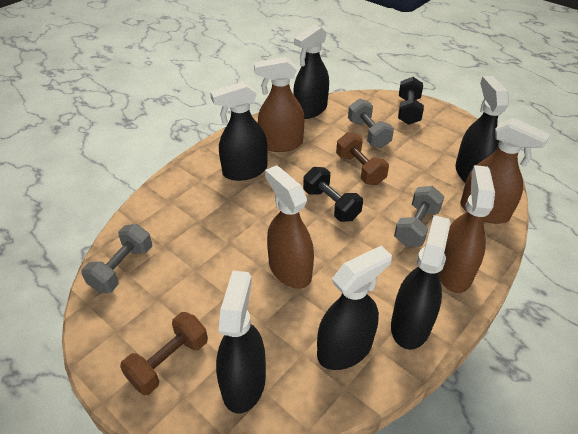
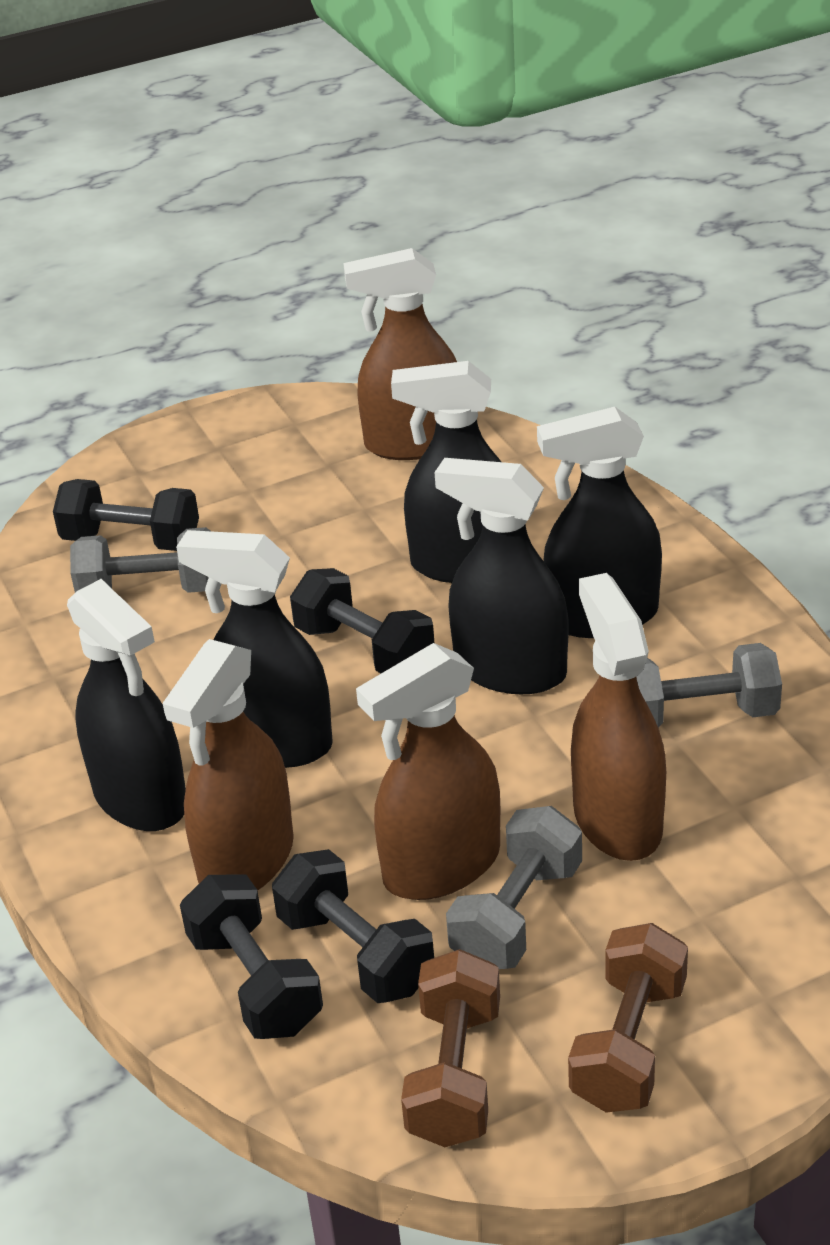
black dumbbell: [303,167,363,222] [398,77,424,125] = 2 -> [53,479,199,551] [180,874,323,1039] [272,849,434,1003] [290,568,434,673] = 4
black spray bottle: [210,81,268,181] [216,271,266,413] [293,25,329,119] [317,246,392,370] [391,215,450,350] [455,76,509,183] = 6 -> [67,579,186,831] [176,530,333,768] [391,361,501,583] [435,458,568,694] [537,407,662,638] = 5

